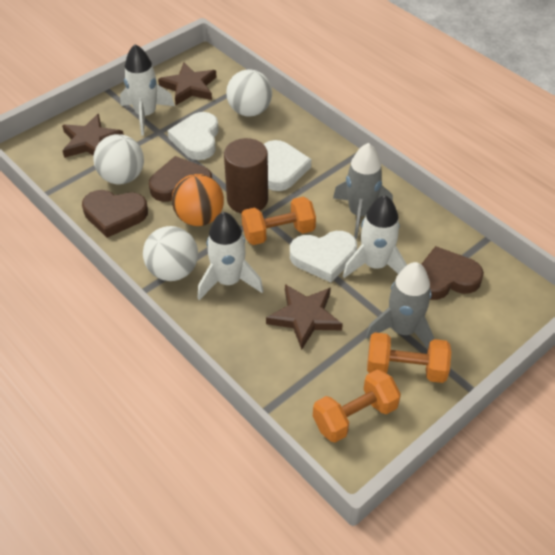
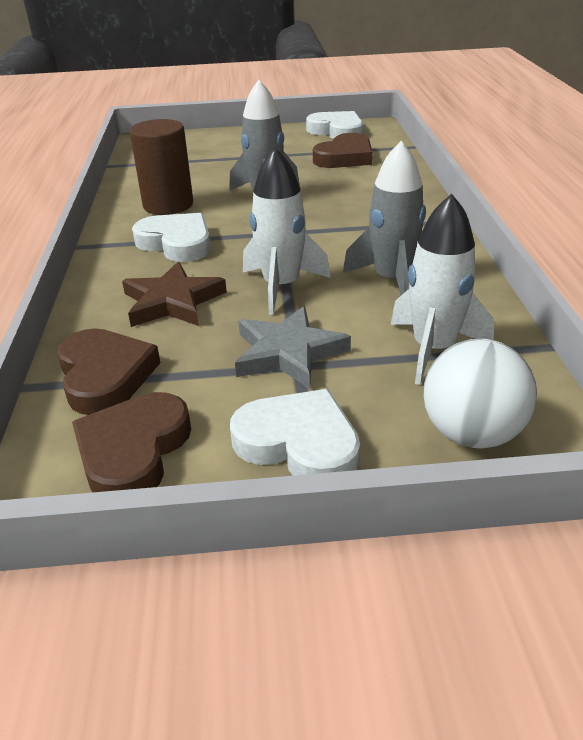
brown star: [62,114,124,158] [158,63,217,105] [266,284,343,350] = 3 -> [122,262,227,327] = 1
grey star: none = 0 -> [235,306,351,389] = 1
orange ball: [172,174,224,226] = 1 -> none = 0
orange dumbbell: [241,196,316,245] [313,369,401,443] [367,332,451,383] = 3 -> none = 0
white ball: [93,134,144,185] [143,226,198,281] [226,69,272,117] = 3 -> [423,339,537,449] = 1
white rocket: [120,44,175,136] [198,212,263,300] [343,195,407,278] = 3 -> [243,147,331,315] [391,194,494,385] = 2

